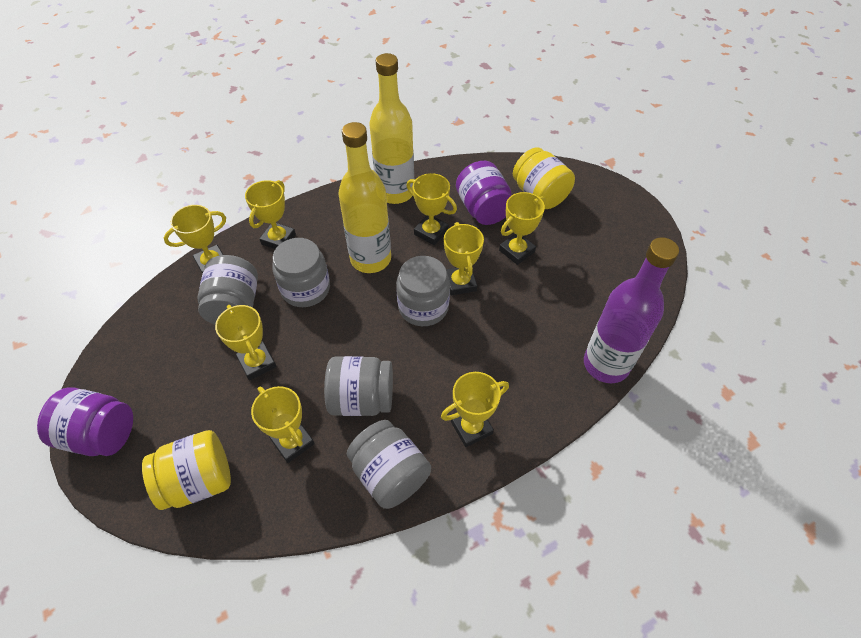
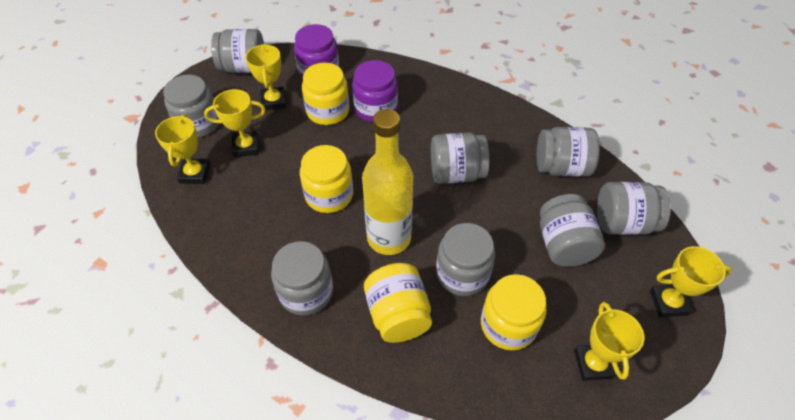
grey jar: [197,255,258,325] [272,238,330,307] [324,356,393,416] [347,420,431,509] [396,256,450,326] = 5 -> [163,75,220,138] [211,29,264,73] [271,241,333,315] [431,133,489,184] [436,223,495,296] [536,127,600,177] [540,194,605,267] [597,182,671,235] = 8
purple bottle: [584,237,679,383] = 1 -> none = 0
yellow bottle: [338,122,391,273] [369,53,414,204] = 2 -> [362,109,413,255] = 1
yellow jar: [142,430,231,510] [513,147,575,209] = 2 -> [300,145,353,213] [302,63,349,125] [364,263,432,343] [481,274,546,351] = 4
yellow trophy: [164,205,226,274] [215,305,276,380] [245,180,296,249] [251,386,315,463] [406,173,457,245] [441,372,509,447] [444,222,484,295] [499,192,545,265] = 8 -> [155,114,210,184] [204,89,266,157] [245,44,286,111] [574,302,644,381] [650,246,732,317] = 5

